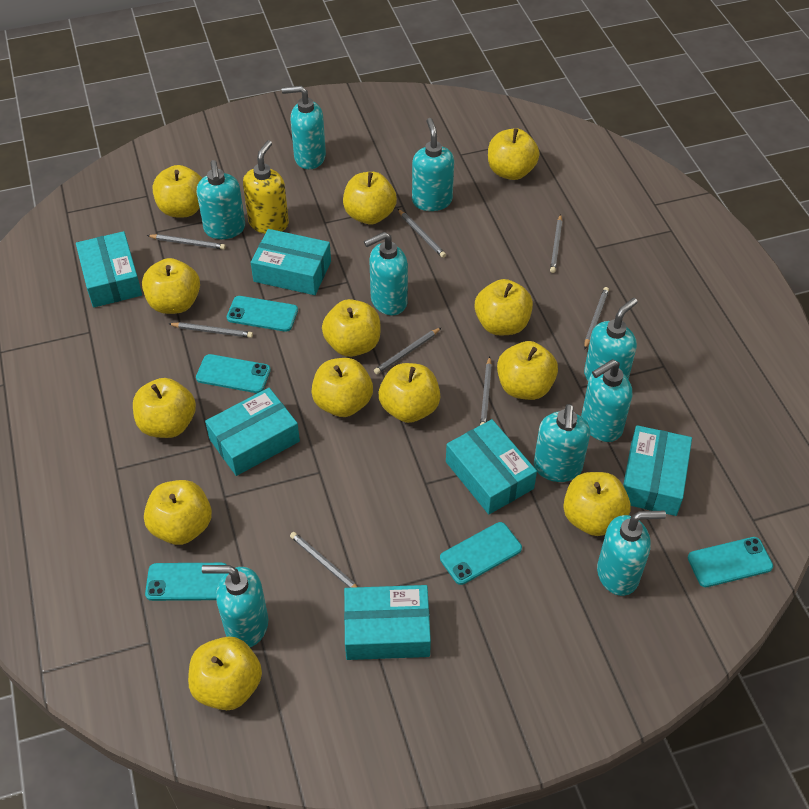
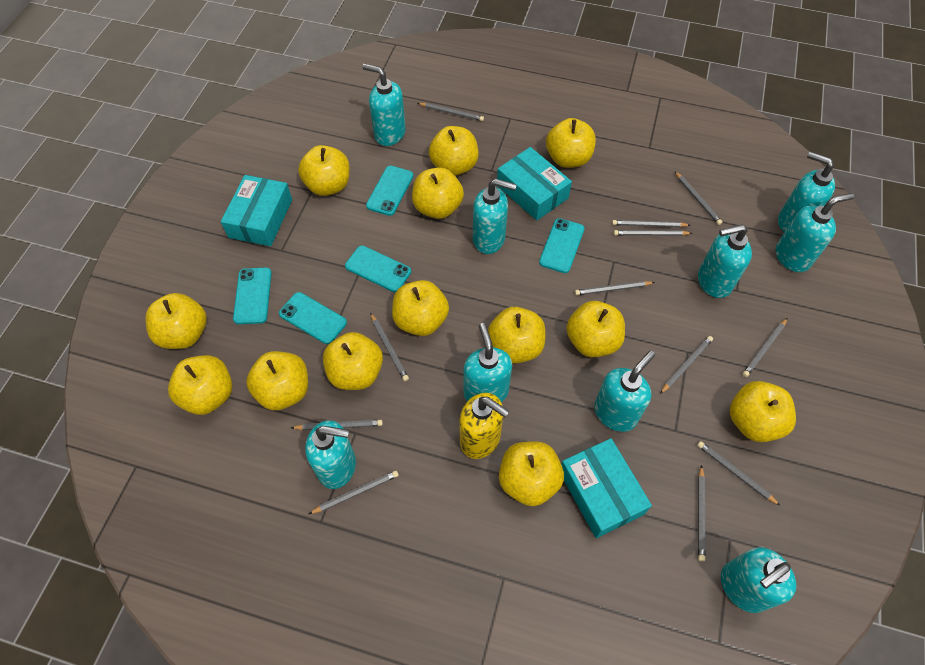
grey pencil: [147,234,226,250] [169,322,253,338] [290,532,358,588] [374,327,442,374] [398,209,446,258] [480,356,492,425] [550,214,562,273] [584,287,609,350] = 8 -> [291,420,383,430] [309,471,399,514] [370,313,409,381] [418,103,484,121] [575,281,655,296] [612,220,690,228] [614,230,692,236] [660,336,713,394] [675,171,722,225] [697,441,780,506] [698,465,705,561] [742,318,787,377] = 12
turquoise box: [76,231,142,307] [205,388,300,476] [251,229,331,295] [344,585,431,660] [446,419,537,514] [623,425,692,516] = 6 -> [221,175,292,246] [497,147,572,221] [561,438,652,538] = 3

